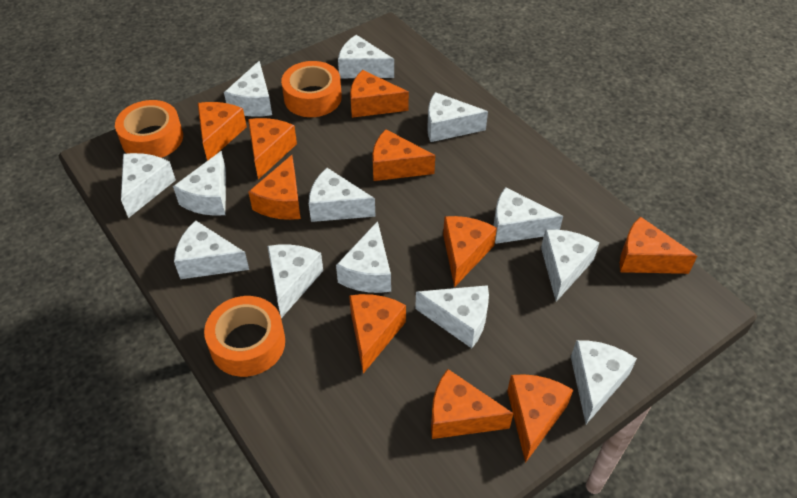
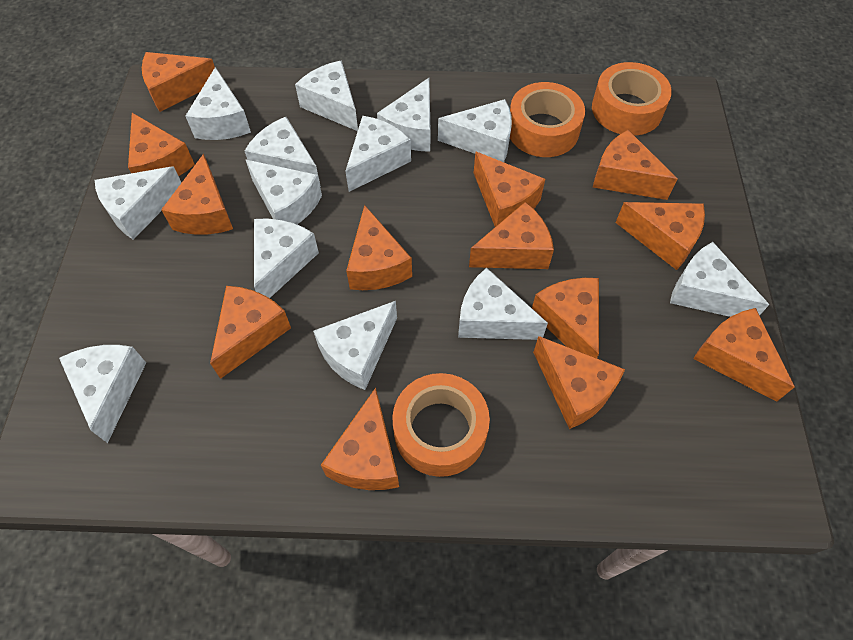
orange cheese: [198,102,247,161] [248,118,297,180] [248,155,301,220] [349,294,406,374] [350,70,409,118] [372,129,435,181] [431,369,514,439] [443,216,497,287] [507,374,573,463] [620,216,697,274] = 10 -> [128,113,195,176] [142,52,215,112] [161,154,233,235] [210,286,291,379] [321,388,399,490] [346,205,412,290] [469,202,554,269] [474,151,545,227] [532,278,599,358] [533,336,625,429] [593,130,678,200] [615,202,705,270] [693,308,795,402] = 13

